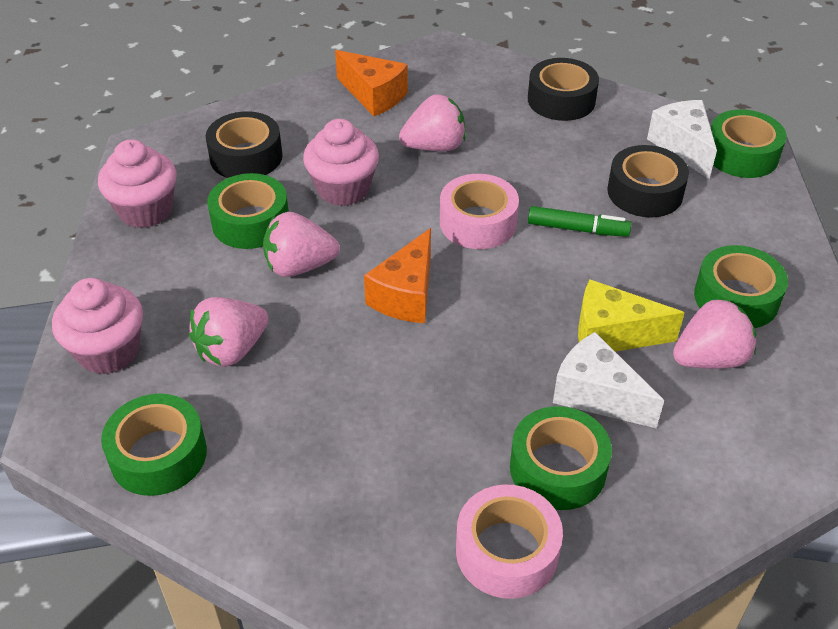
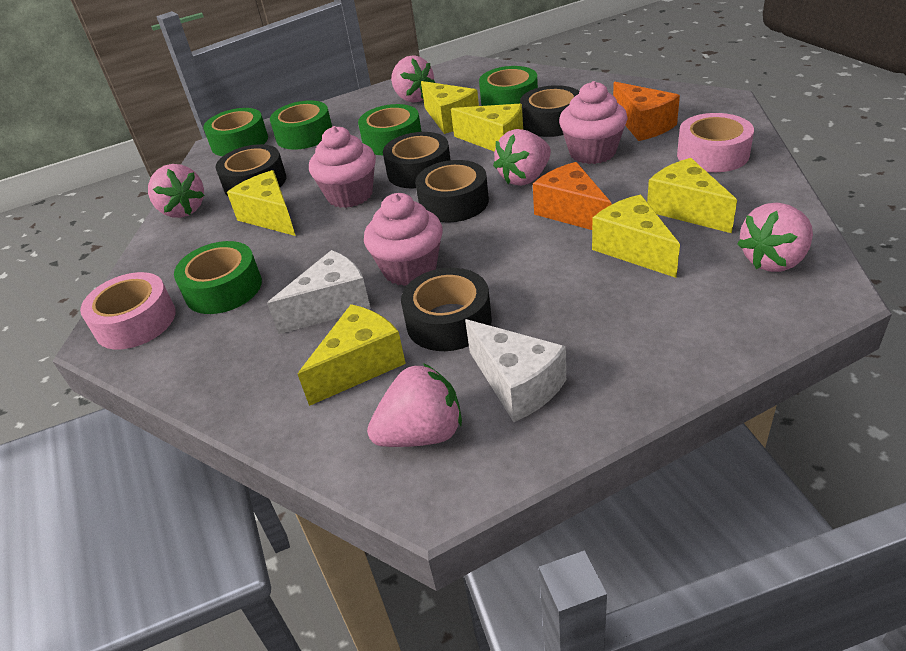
black tape: [206,111,283,178] [528,58,599,121] [608,145,689,218] = 3 -> [215,144,286,196] [383,132,451,189] [401,268,492,351] [415,160,489,222] [520,85,579,137] = 5
green marker: [528,206,632,237] = 1 -> none = 0
pink strawberry: [189,297,269,367] [263,212,340,277] [399,94,466,151] [673,298,756,369] = 4 -> [148,164,204,218] [367,363,462,447] [391,55,435,103] [493,129,551,186] [737,203,813,272] = 5
yellow cheese: [578,280,684,352] = 1 -> [227,170,296,236] [298,304,406,406] [421,81,479,134] [451,104,523,152] [592,194,680,278] [647,158,737,233] = 6

